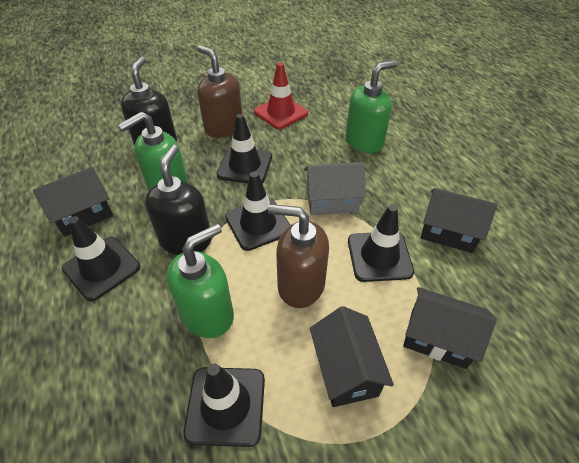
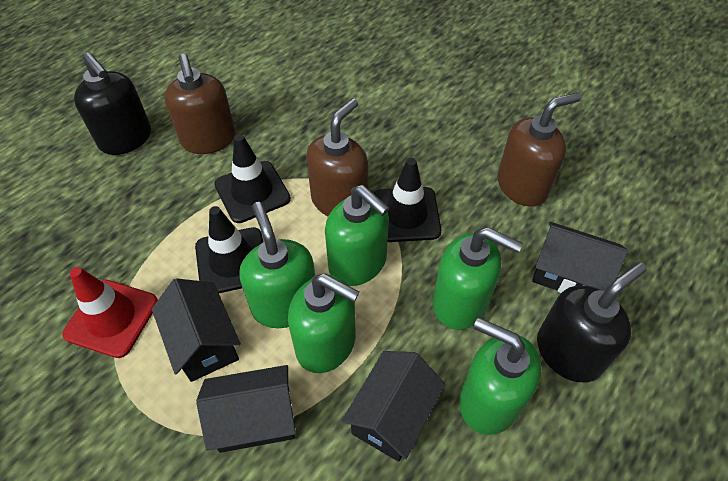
black traffic cone: [62,216,140,301] [183,364,265,447] [217,114,272,183] [225,171,291,251] [348,204,414,282] = 5 -> [195,206,263,293] [214,134,291,223] [373,158,441,242] = 3
brown soap dispenser: [197,45,242,138] [268,204,329,308] = 2 -> [165,54,235,154] [306,98,368,216] [497,92,581,207] = 3
green soap dispenser: [118,112,188,191] [167,224,234,338] [346,60,398,153] = 3 -> [239,202,315,328] [288,273,359,373] [325,185,389,286] [433,227,523,330] [459,318,541,435] = 5
grey house: [304,162,366,215] = 1 -> none = 0

